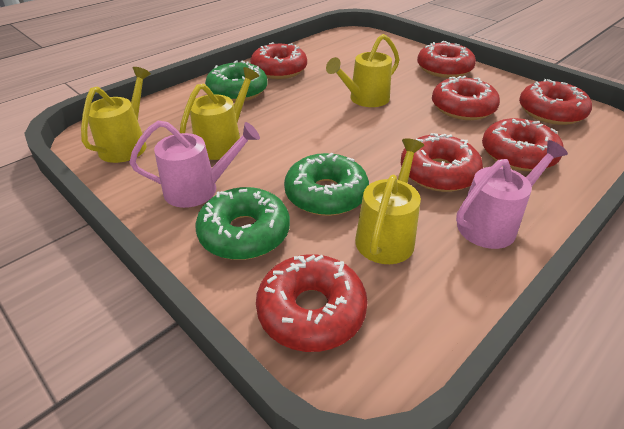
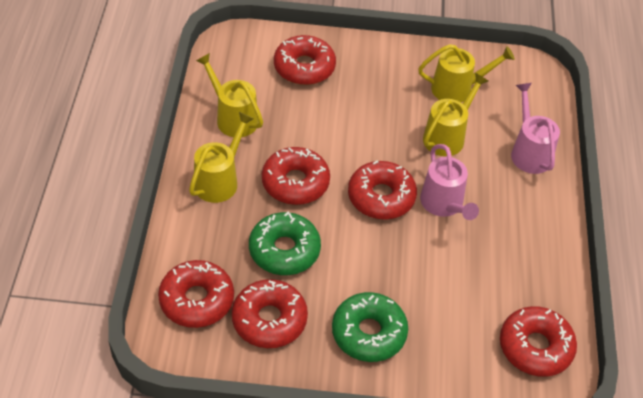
green donut: [195,187,290,260] [205,60,267,102] [284,153,369,216] = 3 -> [249,211,321,275] [332,292,408,362] = 2
red donut: [250,42,307,79] [256,254,368,352] [401,133,483,192] [417,41,476,78] [432,76,500,120] [482,118,564,171] [519,79,592,125] = 7 -> [158,260,234,328] [232,279,308,348] [262,147,330,205] [274,35,336,85] [348,160,417,219] [500,306,577,377] = 6

